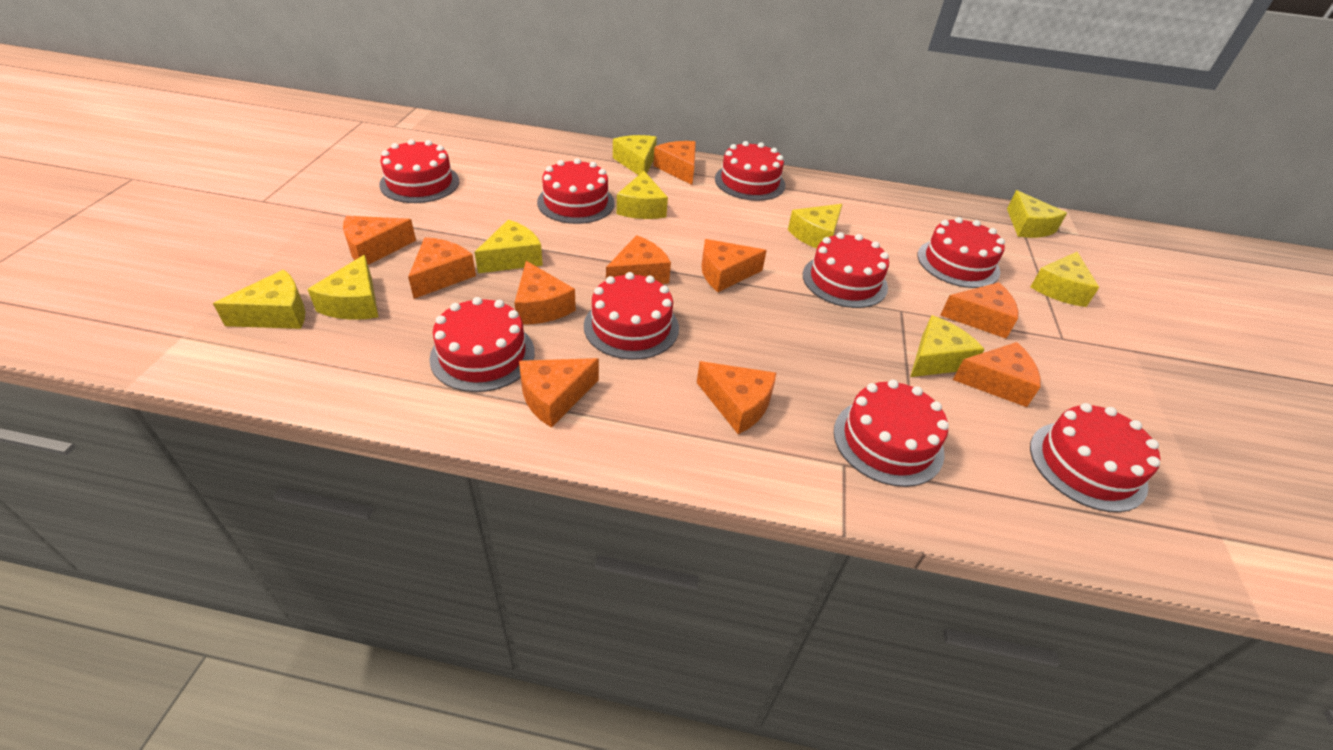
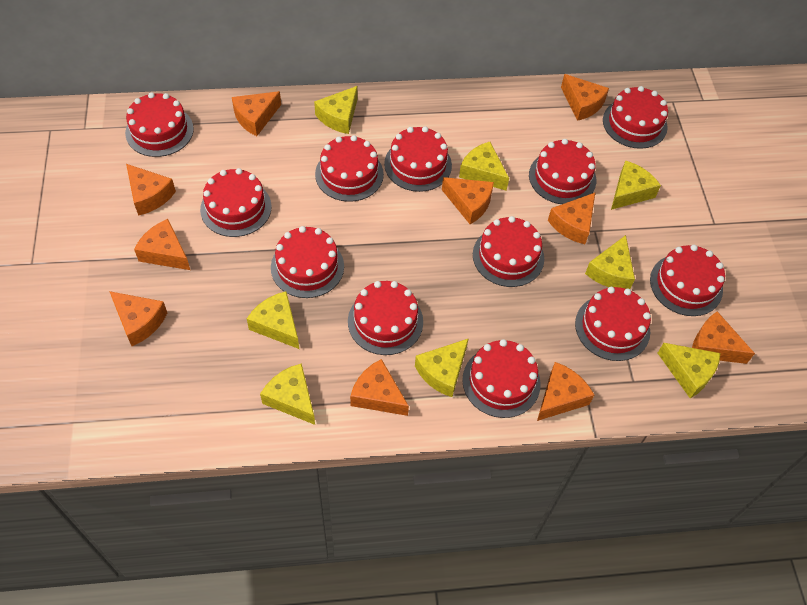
red cake: [379,139,459,203] [429,297,535,392] [537,158,615,224] [584,272,679,360] [715,141,786,201] [803,232,889,308] [834,380,949,487] [917,217,1005,288] [1030,403,1160,512] = 9 -> [125,92,194,157] [200,168,272,237] [271,226,344,298] [315,135,384,202] [348,281,423,355] [384,126,452,192] [462,339,541,418] [473,216,544,287] [529,139,596,204] [575,287,651,361] [603,86,668,149] [650,245,725,316] = 12
yellow cheese: [213,270,305,329] [307,255,378,320] [475,220,543,273] [613,135,657,175] [617,171,668,219] [788,204,843,249] [910,315,985,377] [1007,190,1067,238] [1030,252,1099,307] = 9 -> [247,291,299,349] [260,363,315,425] [314,86,358,134] [415,338,469,397] [459,142,509,191] [585,235,635,289] [611,160,661,210] [658,343,720,398] = 8

